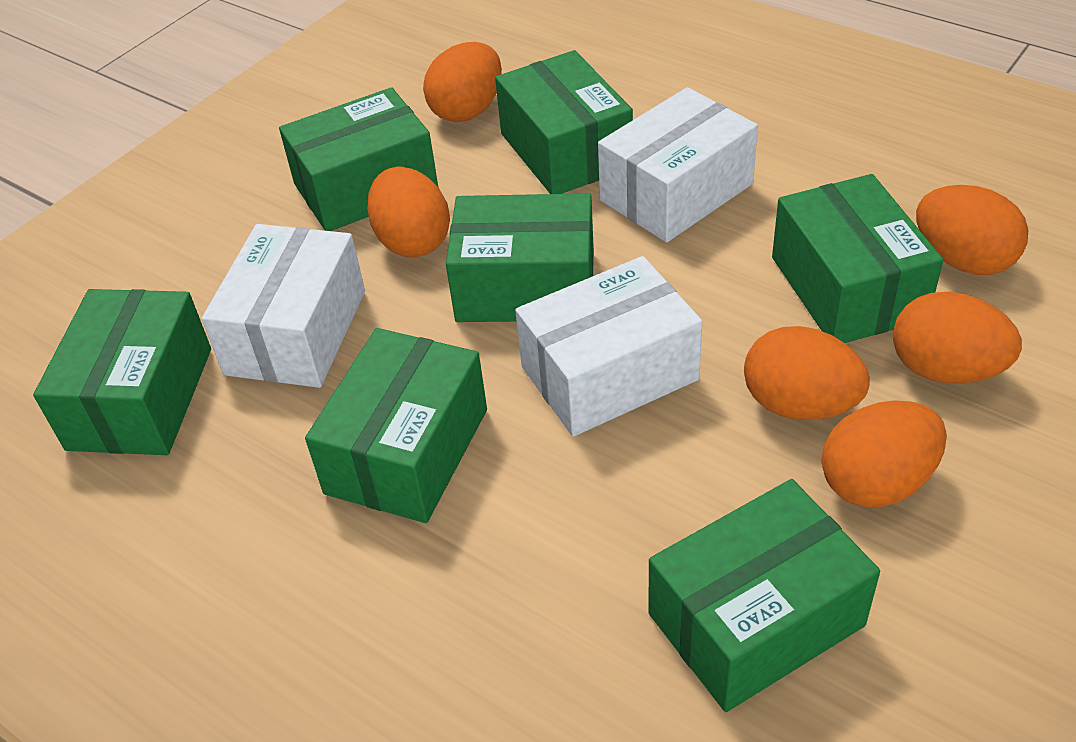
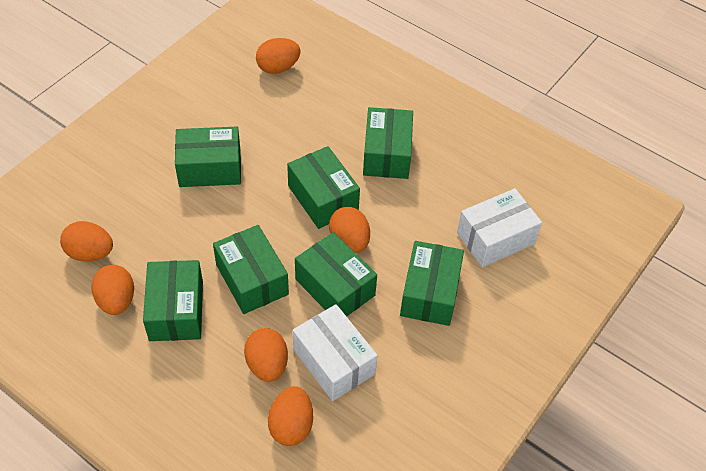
white box: [202,224,365,388] [515,256,702,437] [598,87,758,242] = 3 -> [293,304,378,401] [457,188,542,268] = 2

